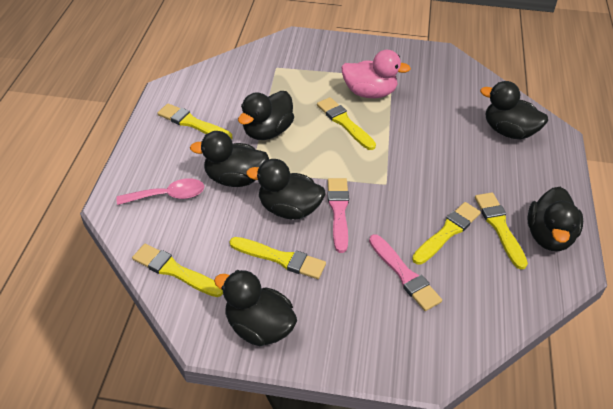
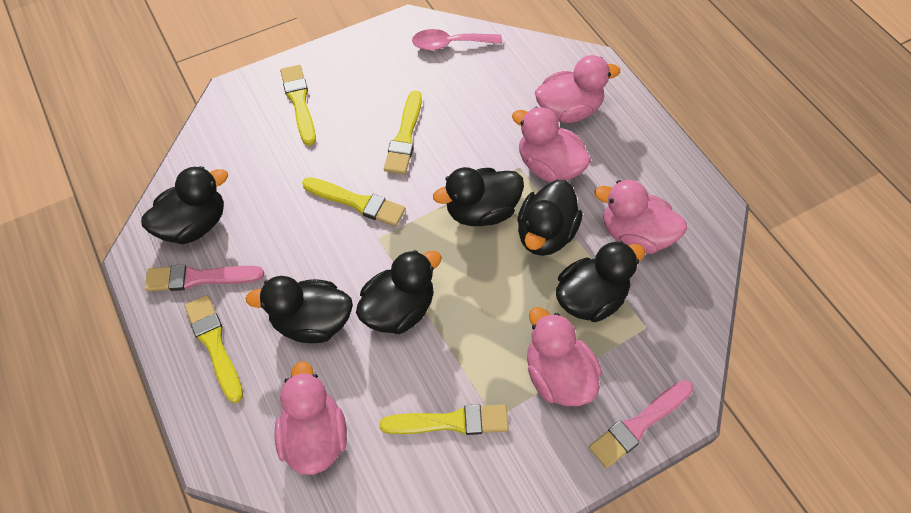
pink duck: [341,50,411,98] = 1 -> [275,361,347,475] [512,107,591,182] [527,307,602,406] [535,55,620,123] [594,180,687,254] = 5
yellow brush: [132,244,223,297] [158,103,233,140] [229,237,326,279] [317,97,376,150] [412,202,481,265] [475,193,528,270] = 6 -> [185,295,243,403] [280,65,316,146] [302,177,406,226] [380,404,509,435] [384,91,422,174] = 5

